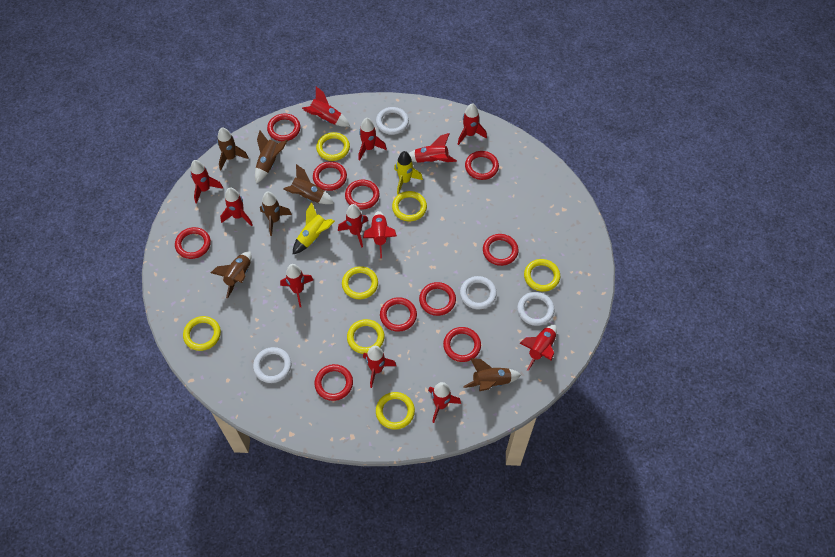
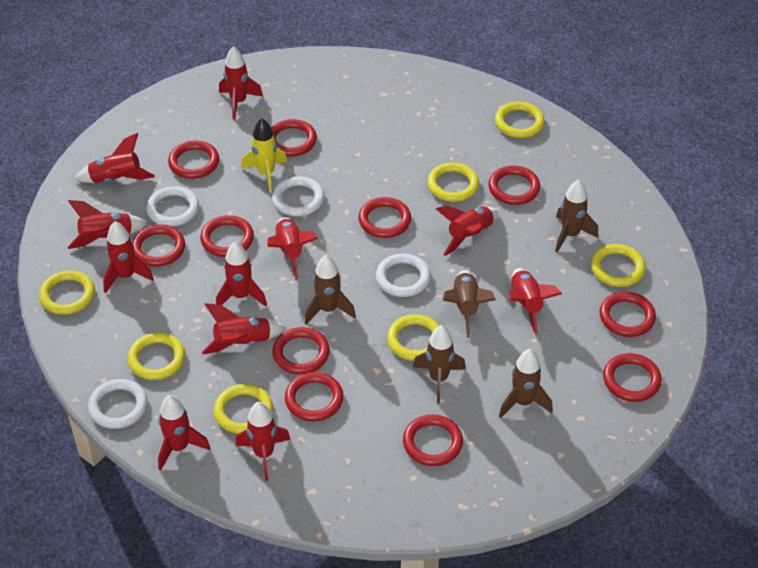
brown rocket: [211,251,252,299] [217,127,249,170] [255,131,288,183] [260,192,292,236] [283,164,334,204] [463,358,521,391] = 6 -> [305,255,356,324] [413,325,466,404] [443,270,496,338] [499,349,553,418] [555,180,598,252] = 5
red ring: [175,227,211,259] [267,114,300,141] [313,161,347,191] [314,364,353,401] [345,180,380,210] [380,297,417,332] [419,282,456,316] [443,327,481,362] [465,151,499,180] [483,234,518,266] = 10 -> [133,225,185,267] [168,141,219,179] [200,215,254,257] [271,119,317,156] [272,327,330,374] [285,372,344,422] [358,197,411,238] [403,414,463,466] [488,165,540,205] [599,292,656,337] [603,353,662,402] = 11
red rocket: [190,160,223,204] [220,188,253,226] [280,264,313,307] [302,86,350,127] [338,204,368,248] [358,118,387,161] [363,211,397,258] [363,346,396,388] [409,133,457,163] [428,382,461,423] [458,103,487,145] [520,325,557,371] = 12 -> [68,200,148,249] [74,133,155,183] [103,221,154,293] [158,395,210,471] [202,303,286,354] [216,242,267,306] [219,46,263,120] [235,402,291,481] [267,217,318,279] [436,205,498,256] [508,268,562,335] = 11
yellow rocket: [293,202,335,254] [394,151,423,195] = 2 -> [241,118,287,193] = 1

